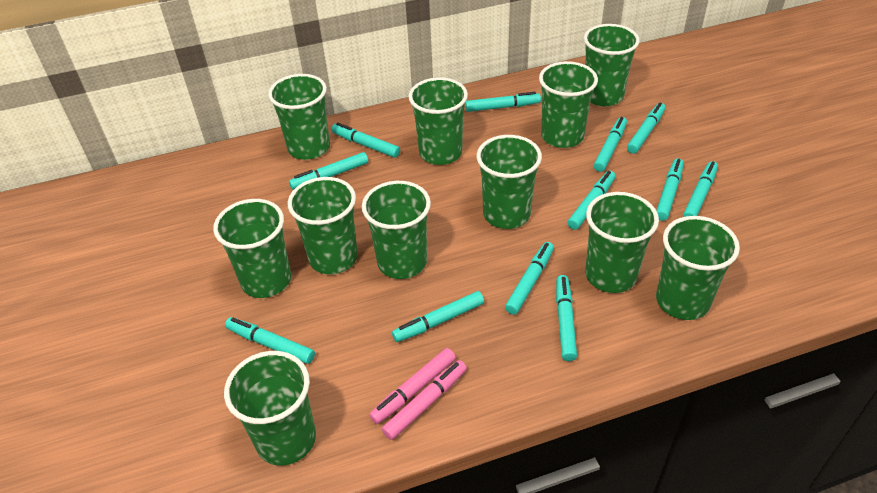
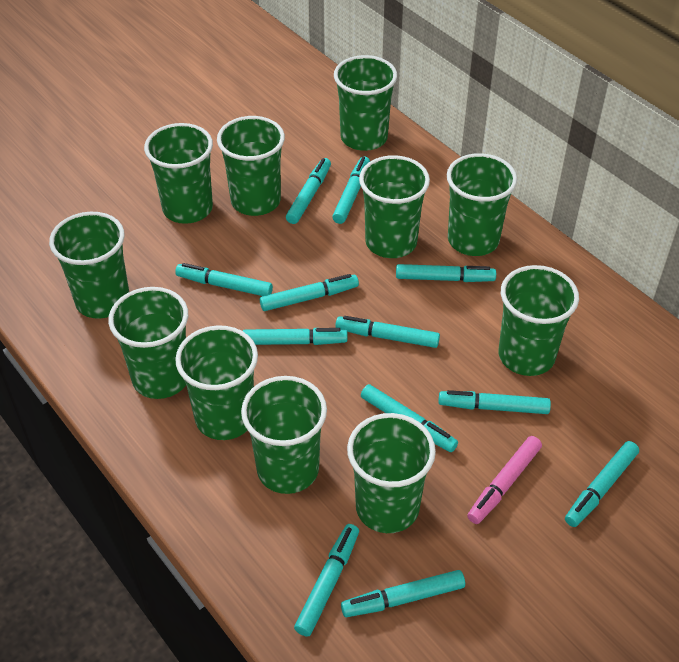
pink marker: [369,348,456,424] [382,360,467,440] = 2 -> [467,436,542,524] = 1

